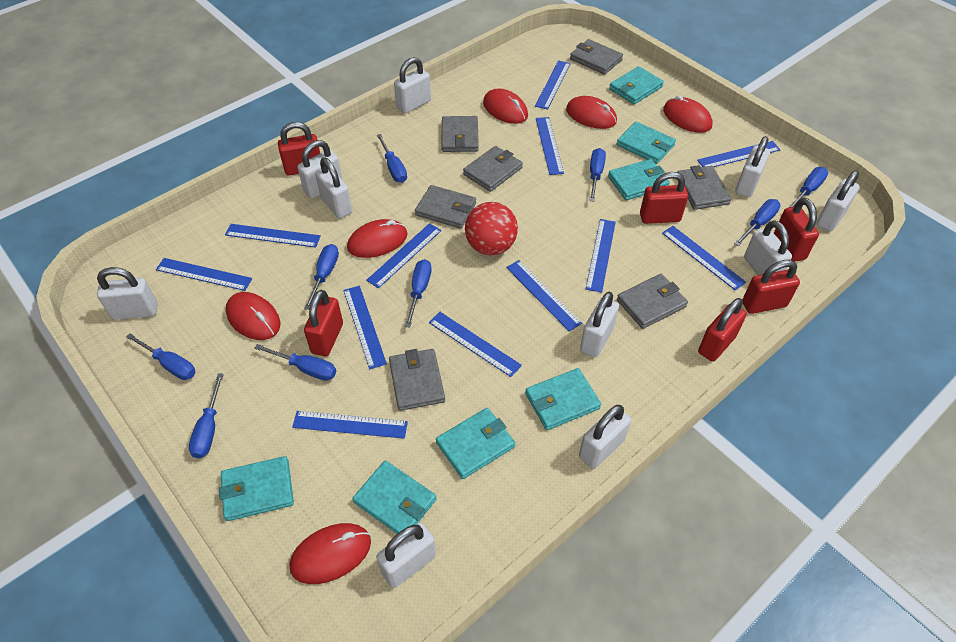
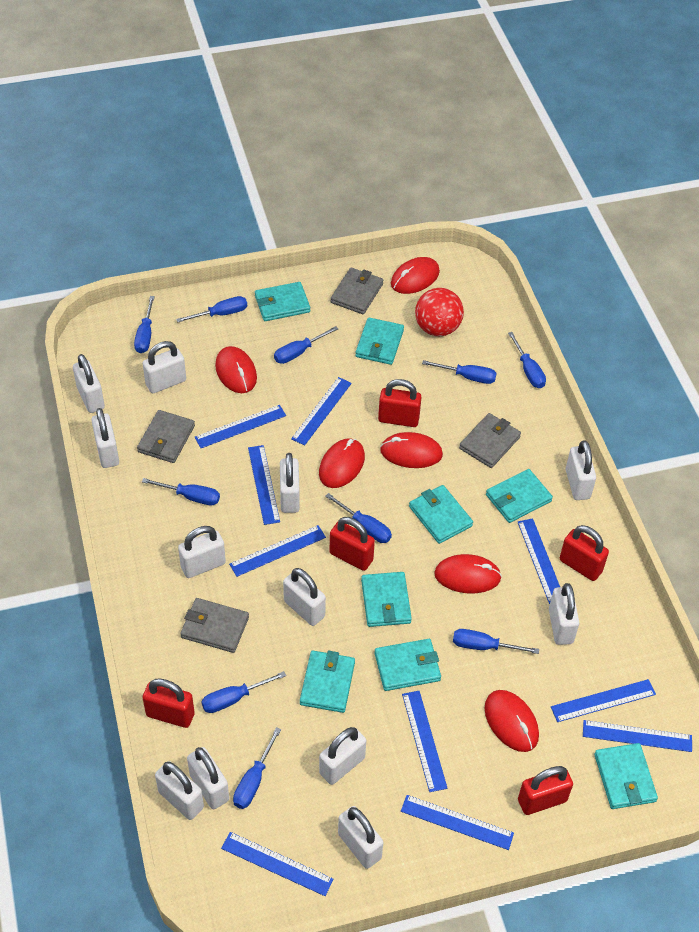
blue ruler: [156,258,252,291] [225,224,321,248] [292,411,408,439] [343,286,387,369] [366,223,442,288] [429,312,522,377] [506,260,582,332] [535,60,571,110] [536,117,564,175] [586,219,616,293] [662,226,746,290] [697,141,780,167] = 12 -> [195,405,286,448] [221,832,333,896] [229,525,326,577] [248,445,280,525] [291,377,352,446] [401,795,514,850] [402,691,448,792] [518,518,560,604] [551,679,656,722] [583,720,692,752] = 10
blue screwdriver: [126,333,196,380] [189,373,224,458] [254,344,336,381] [304,244,339,310] [377,134,407,183] [405,259,432,328] [589,148,606,202] [734,199,781,246] [788,167,828,208] = 9 -> [134,296,155,353] [142,478,220,505] [176,296,247,322] [201,671,286,713] [233,727,281,809] [274,326,338,364] [325,493,392,543] [422,360,497,384] [453,629,539,654] [508,332,546,388] = 10
grey wallet: [389,349,445,411] [415,185,476,229] [441,116,479,152] [463,146,523,192] [570,39,623,75] [617,274,688,329] [677,165,732,210] = 7 -> [137,410,195,463] [180,598,249,653] [330,268,383,314] [459,413,521,468] = 4
red padlock: [278,122,320,175] [304,290,343,356] [640,172,688,224] [698,298,747,362] [742,260,800,314] [774,198,819,262] = 6 -> [143,679,195,728] [330,517,375,571] [378,379,422,427] [518,766,573,815] [560,525,609,581] = 5
turquoise wallet: [219,456,294,521] [352,460,437,534] [436,408,515,479] [525,368,601,430] [608,159,670,200] [609,66,664,104] [617,121,676,164] = 7 -> [255,282,310,321] [300,651,355,713] [355,317,404,365] [361,572,412,627] [374,639,441,691] [409,485,473,544] [486,469,553,523] [594,743,658,809] = 8
white padlock: [97,267,158,320] [298,140,343,199] [315,157,352,219] [376,523,436,588] [394,57,431,114] [579,405,631,469] [580,292,619,357] [735,136,770,197] [744,220,792,275] [816,170,860,232] = 10 -> [73,354,105,413] [91,408,119,468] [143,341,186,393] [155,761,204,820] [178,526,226,578] [187,747,229,809] [280,453,300,513] [283,568,326,626] [319,727,366,785] [338,806,383,869] [549,583,579,645] [566,440,596,500] = 12

